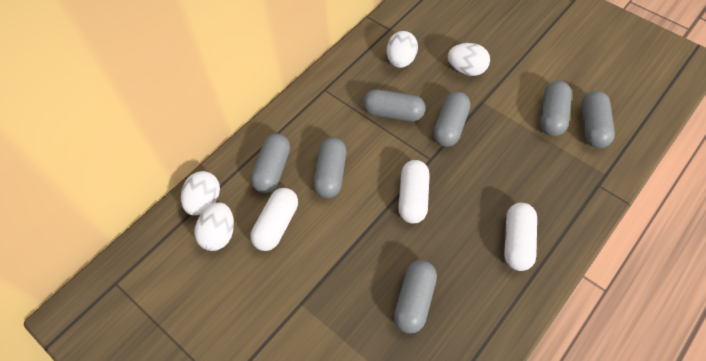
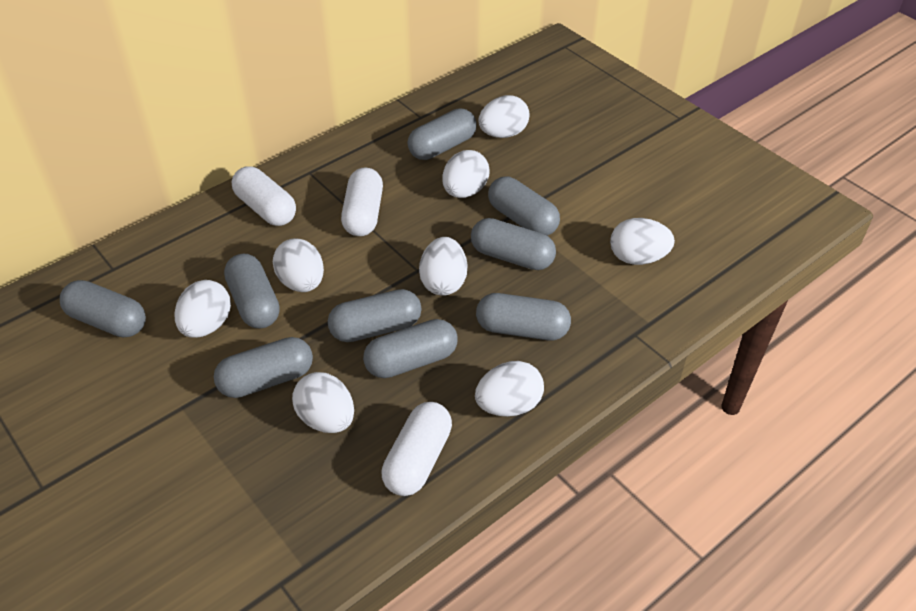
grey capsule: [251,133,290,193] [313,137,346,198] [363,89,425,122] [394,260,437,334] [433,92,470,147] [540,81,572,136] [581,91,615,148] = 7 -> [60,280,146,337] [214,337,313,398] [224,254,280,328] [328,289,421,342] [363,319,458,378] [407,108,477,160] [471,218,556,270] [476,293,571,340] [488,177,560,236] = 9
white egg: [181,171,220,215] [194,202,234,251] [387,31,418,68] [448,43,490,76] = 4 -> [174,280,231,338] [273,238,324,292] [292,372,354,433] [419,237,467,296] [442,150,490,198] [475,361,544,417] [478,95,530,138] [610,218,675,265] = 8

